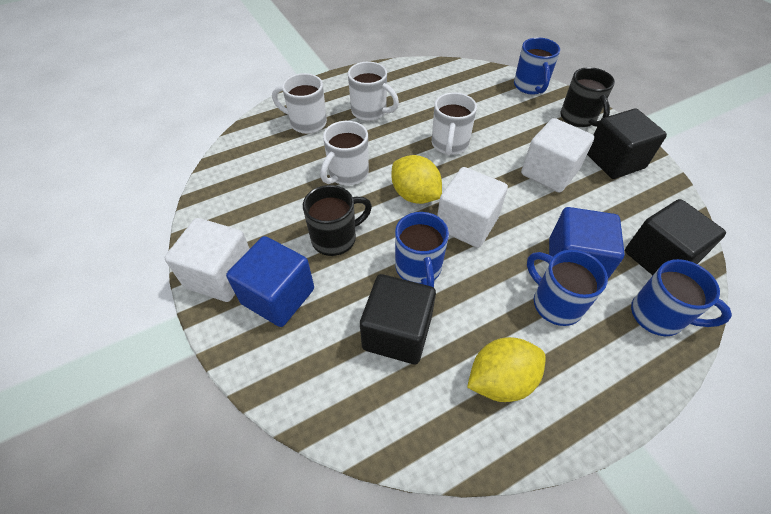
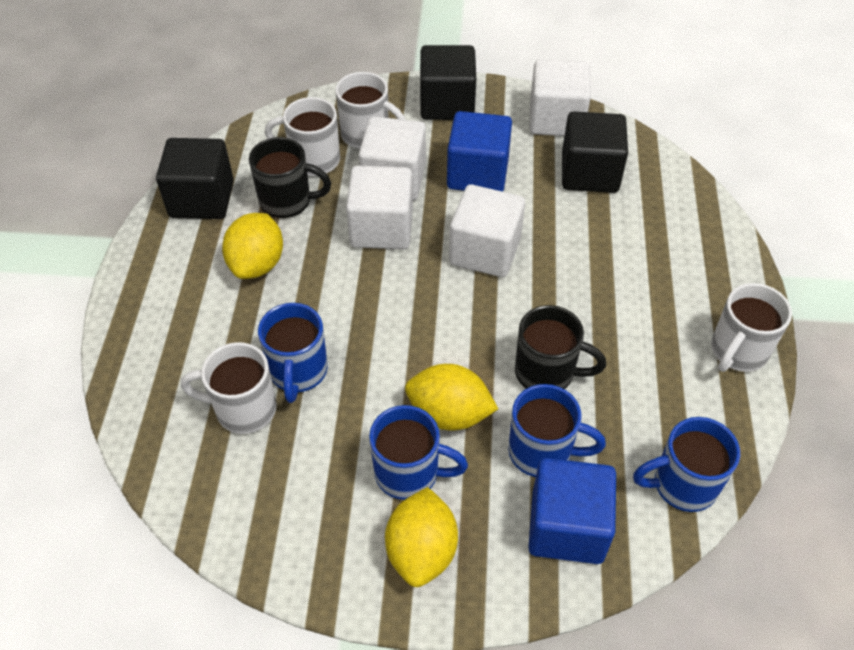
white cube: [165,218,250,302] [437,167,508,248] [521,118,594,193] = 3 -> [346,166,413,249] [359,116,426,200] [449,184,525,277] [529,59,591,136] = 4
yellow lemon: [392,155,442,204] [467,337,546,402] = 2 -> [222,213,283,279] [385,487,458,587] [405,364,498,431] = 3

